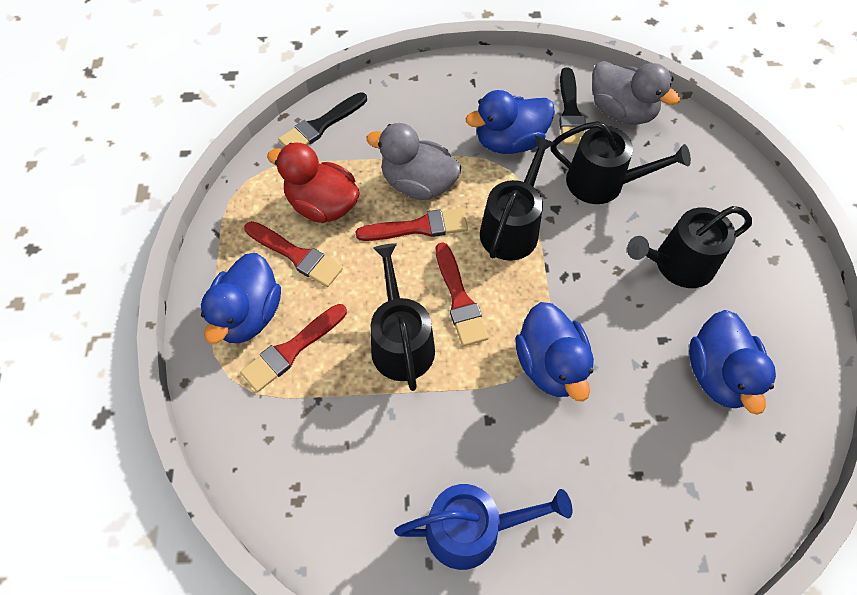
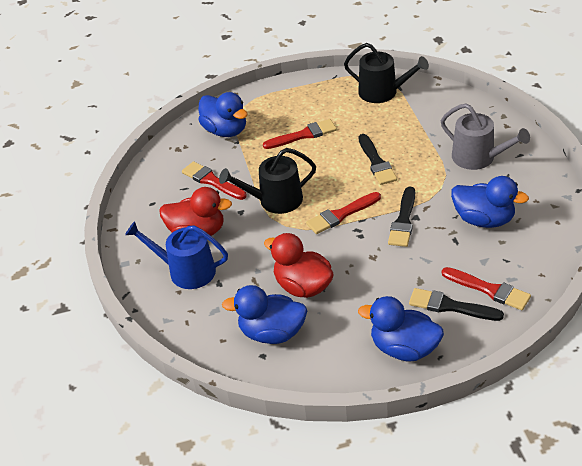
black brush: [278,92,367,147] [559,68,586,146] = 2 -> [358,134,397,185] [388,187,415,247] [409,288,504,321] = 3
black watering can: [371,243,435,391] [480,136,555,261] [551,121,691,204] [627,206,752,288] = 4 -> [219,148,316,214] [344,43,429,103] = 2
grey duck: [366,123,461,200] [592,61,680,125] = 2 -> none = 0
grey watering can: none = 0 -> [441,103,530,170] = 1
red duck: [267,143,360,223] = 1 -> [159,187,232,236] [264,233,334,298] = 2

